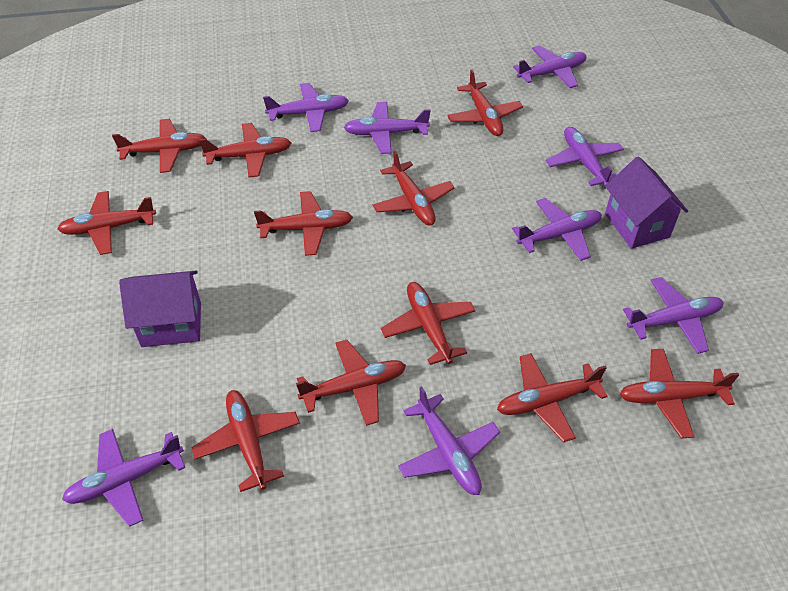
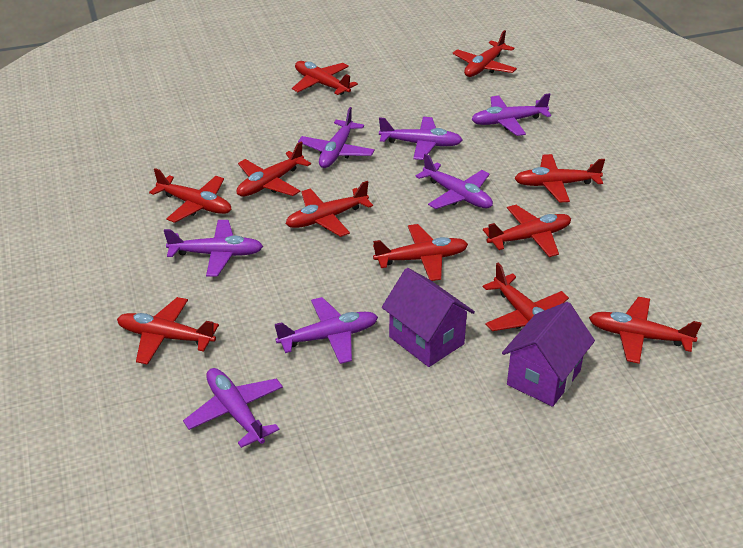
purple plane: [62,429,185,527] [263,83,349,132] [344,102,431,154] [398,386,500,495] [512,198,602,261] [513,45,587,88] [546,127,624,186] [623,277,724,354] = 8 -> [164,220,263,277] [183,368,283,448] [275,297,378,364] [298,107,375,168] [379,117,463,160] [416,153,493,209] [471,93,551,136] = 7

